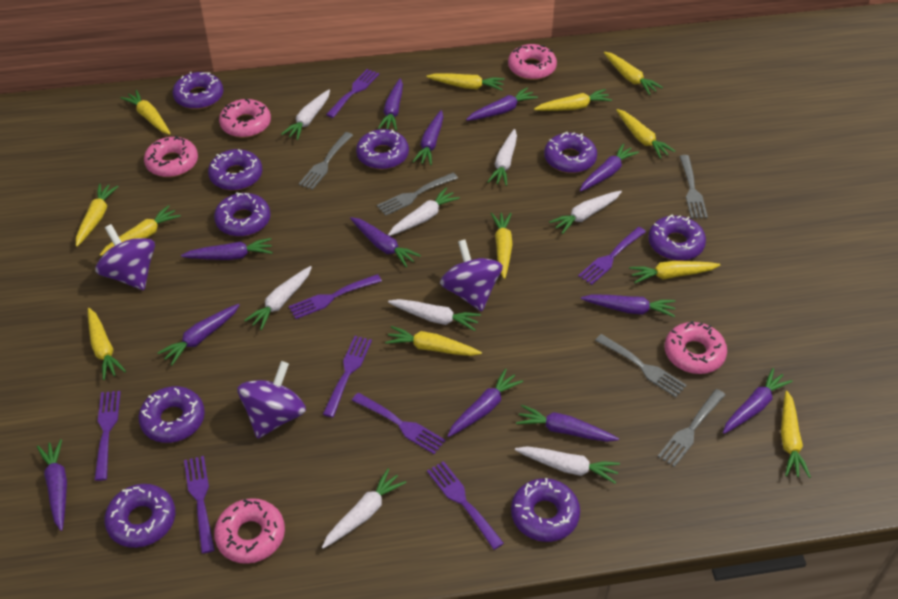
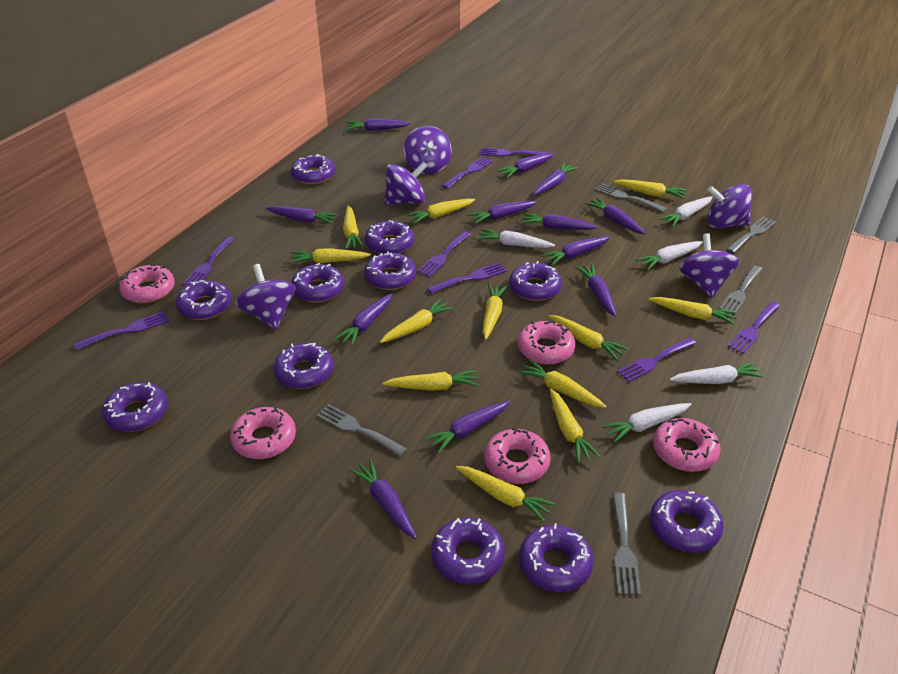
purple donut: [104,484,175,548] [139,386,205,443] [172,72,223,109] [208,149,262,191] [214,192,270,236] [356,129,409,170] [511,478,580,542] [544,132,597,173] [648,215,706,261] = 9 -> [102,382,168,432] [175,280,231,320] [273,343,333,389] [291,154,335,184] [291,263,344,302] [364,251,416,290] [365,220,414,254] [431,518,505,584] [509,261,562,301] [519,523,594,592] [650,490,724,553] = 11
purple spinning top: [95,224,155,290] [237,361,306,439] [440,239,503,312] = 3 -> [235,264,295,329] [385,162,427,205] [404,126,452,174] [679,233,739,298] [707,184,752,228] = 5
white carrot: [244,266,312,330] [281,90,330,140] [322,468,406,549] [388,188,460,236] [388,299,481,331] [488,129,517,186] [515,446,620,484] [549,191,622,234] = 8 -> [477,229,555,248] [602,403,691,443] [636,241,703,270] [659,196,713,227] [670,362,764,384] = 5

